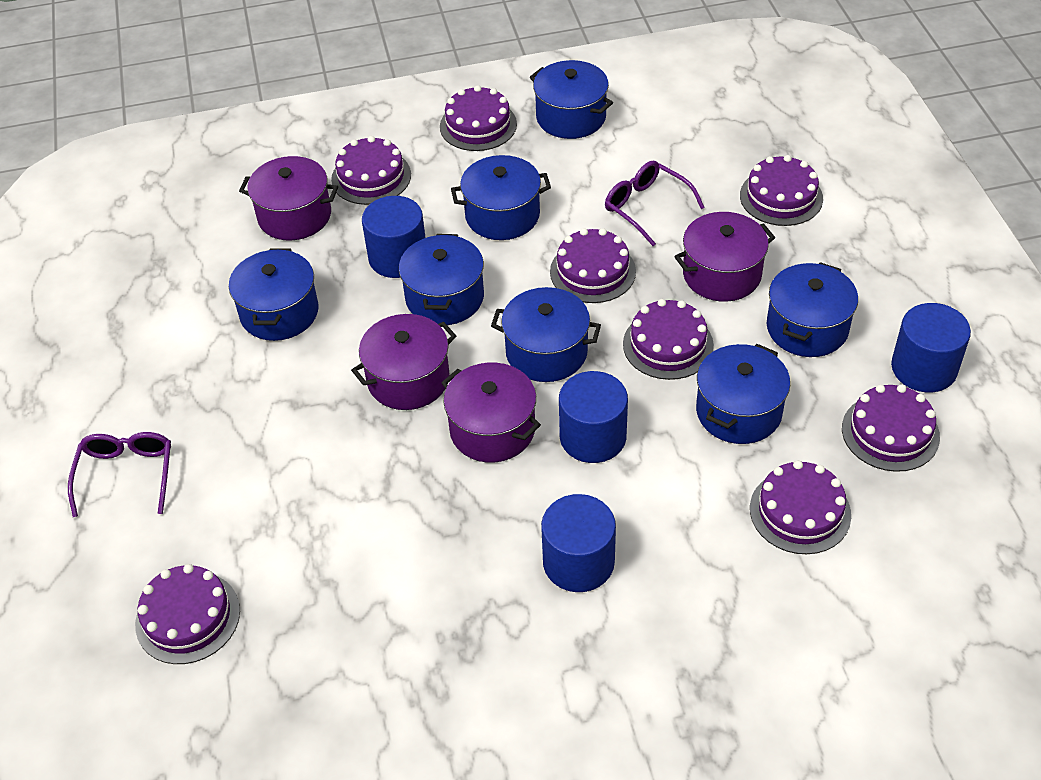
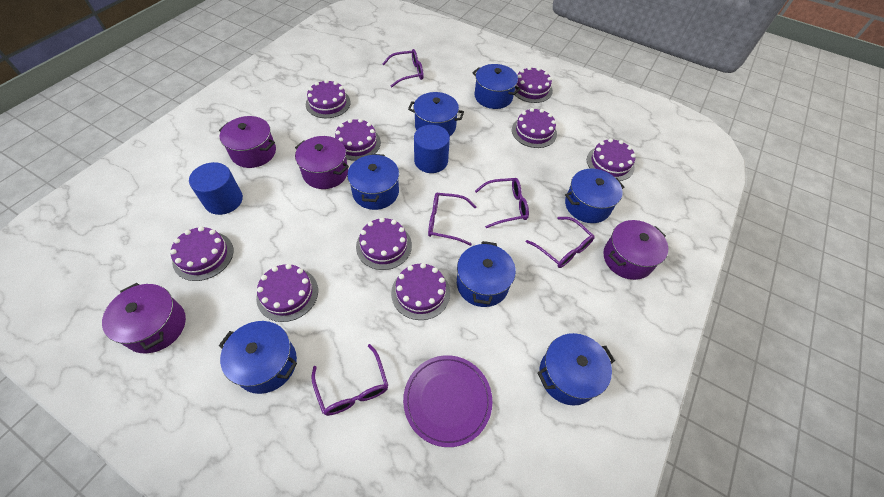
blue cylinder: [362,196,425,278] [541,494,616,592] [559,371,628,463] [891,303,971,392] = 4 -> [189,162,243,215] [414,125,450,173] = 2
purple cake: [135,564,240,664] [331,136,411,205] [440,85,517,151] [550,228,636,303] [623,299,714,380] [740,155,823,226] [750,460,851,554] [842,384,940,472] = 8 -> [170,226,233,281] [256,264,318,322] [306,80,351,118] [335,119,381,161] [356,218,412,270] [391,263,450,320] [512,108,557,148] [515,67,553,103] [587,138,636,181] = 9
purple glasses: [68,432,171,517] [605,160,705,246] = 2 -> [311,344,388,416] [382,49,424,87] [428,193,477,246] [475,178,529,228] [526,217,595,268] = 5
purple plate: none = 0 -> [403,355,493,447] = 1

